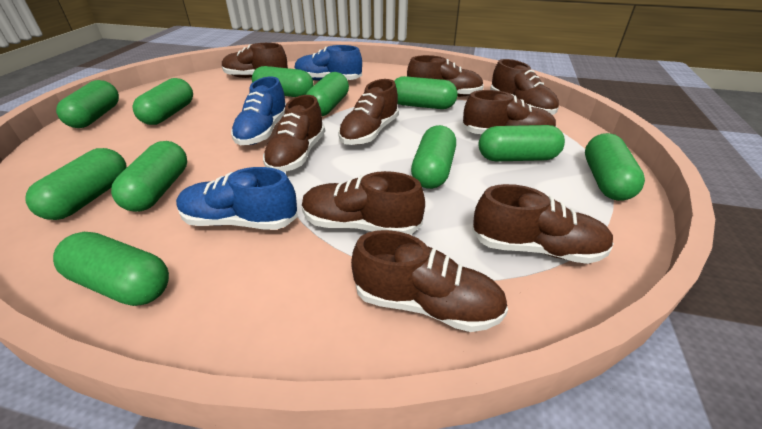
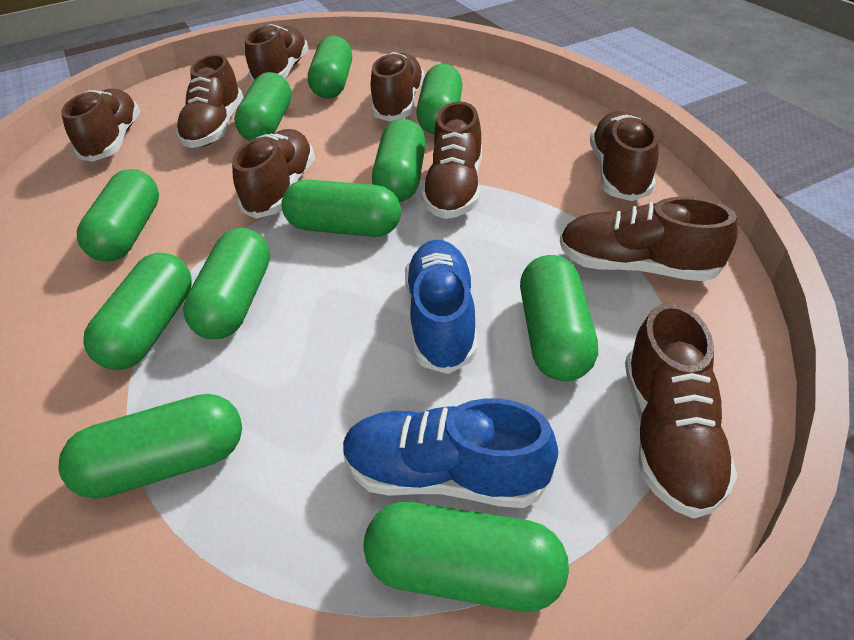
blue shoe: [176,167,298,230] [231,77,286,145] [295,45,362,81] = 3 -> [343,398,558,508] [405,240,478,374] = 2

